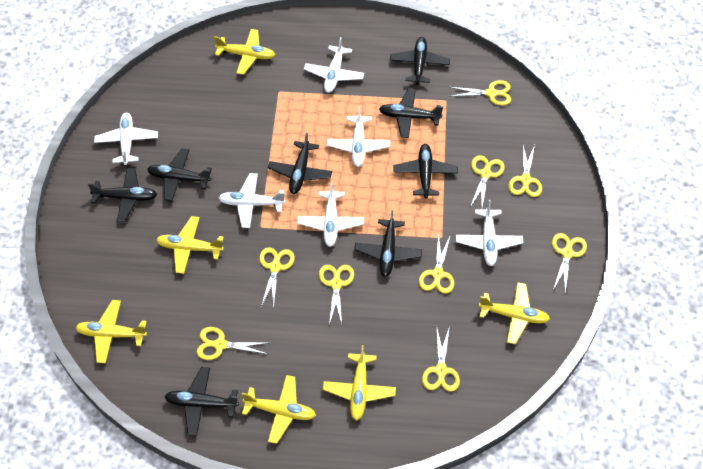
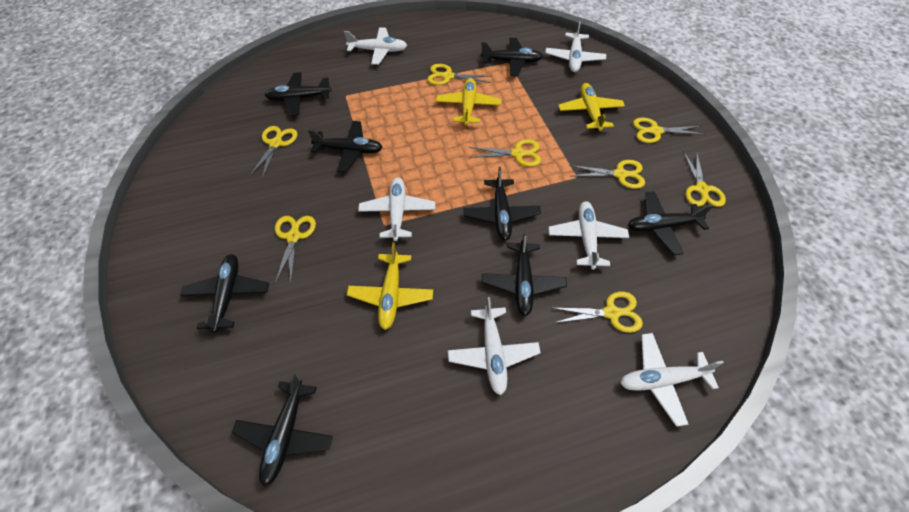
yellow plane: [75,300,147,363] [156,216,224,274] [214,29,275,75] [241,375,316,444] [323,345,396,421] [479,282,550,344] = 6 -> [347,242,433,330] [436,78,501,125] [558,83,625,131] = 3
yellow scissors: [197,327,268,360] [259,247,295,307] [319,265,354,325] [419,234,454,294] [422,325,460,392] [450,80,511,106] [470,155,505,207] [508,144,542,197] [552,233,587,294] = 9 -> [249,126,297,179] [275,216,316,283] [427,64,491,85] [469,139,541,167] [552,292,643,333] [570,160,645,189] [633,117,705,143] [683,151,726,207] = 8

